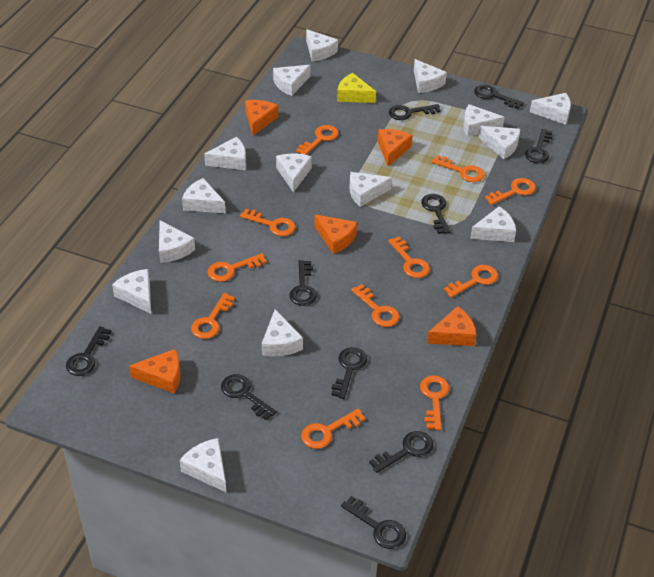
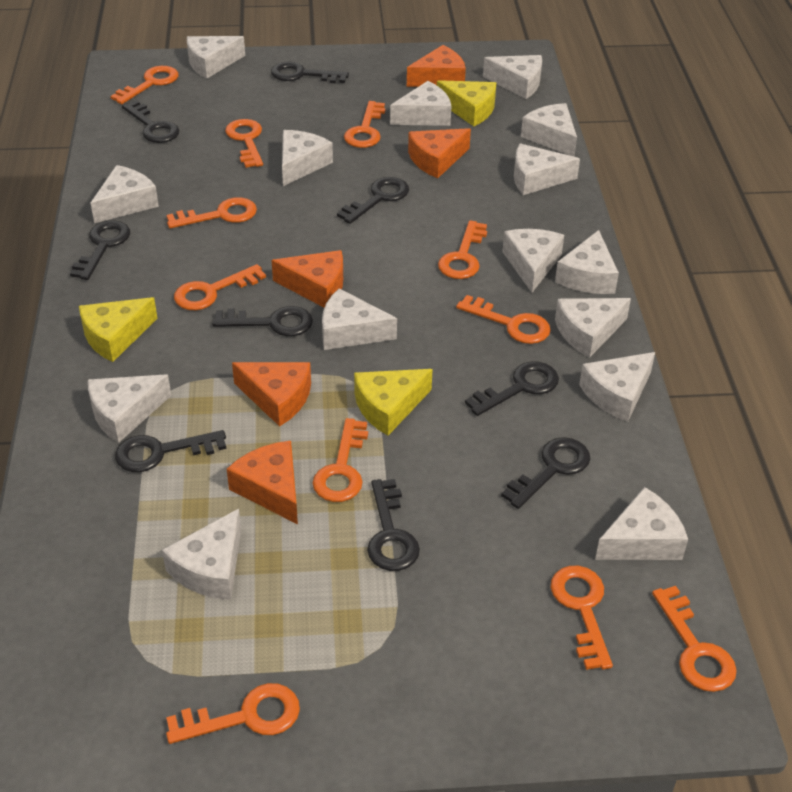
black key: [66,326,111,376] [221,374,277,420] [290,260,317,306] [331,347,367,399] [341,496,406,549] [369,431,433,473] [389,104,441,120] [421,194,450,234] [474,84,524,109] [525,129,553,163] = 10 -> [70,221,130,280] [115,430,226,472] [122,100,179,143] [212,306,313,336] [271,61,349,83] [337,177,409,224] [367,479,420,571] [465,361,559,416] [501,437,590,509] = 9
yellow cheese: [337,73,376,103] = 1 -> [79,297,157,362] [354,369,433,436] [437,80,496,126] = 3

